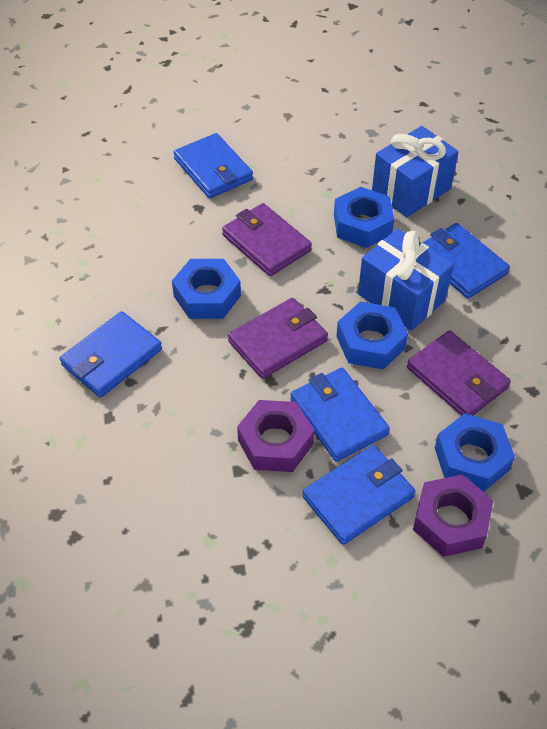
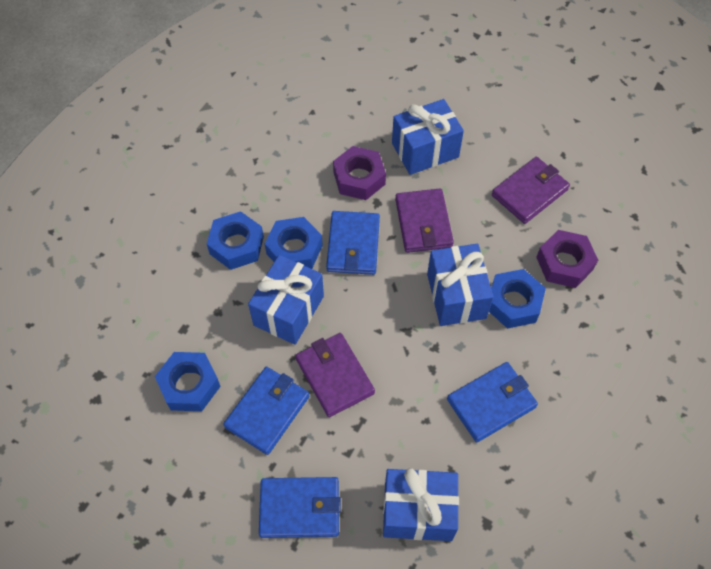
blue gift: [358,229,454,331] [372,126,459,217] = 2 -> [248,255,324,345] [383,468,459,541] [392,99,464,175] [427,244,494,326] = 4
blue wallet: [60,311,162,398] [174,133,253,199] [290,368,390,462] [302,445,416,545] [422,223,510,299] = 5 -> [223,367,309,455] [259,477,341,538] [326,211,380,275] [447,362,538,442] = 4

